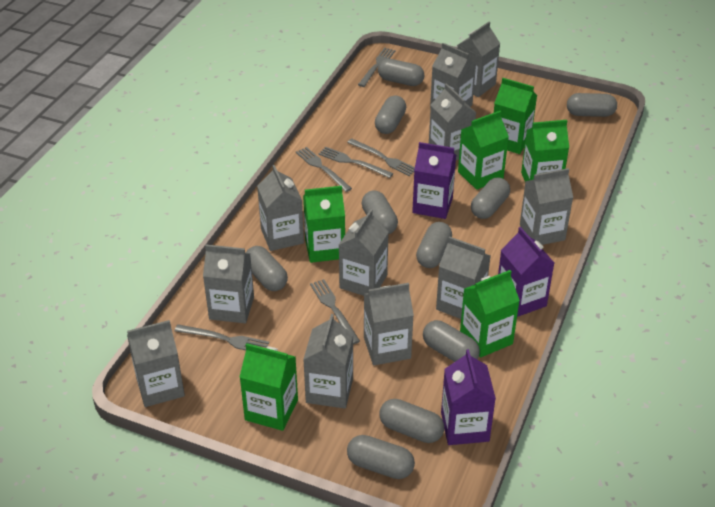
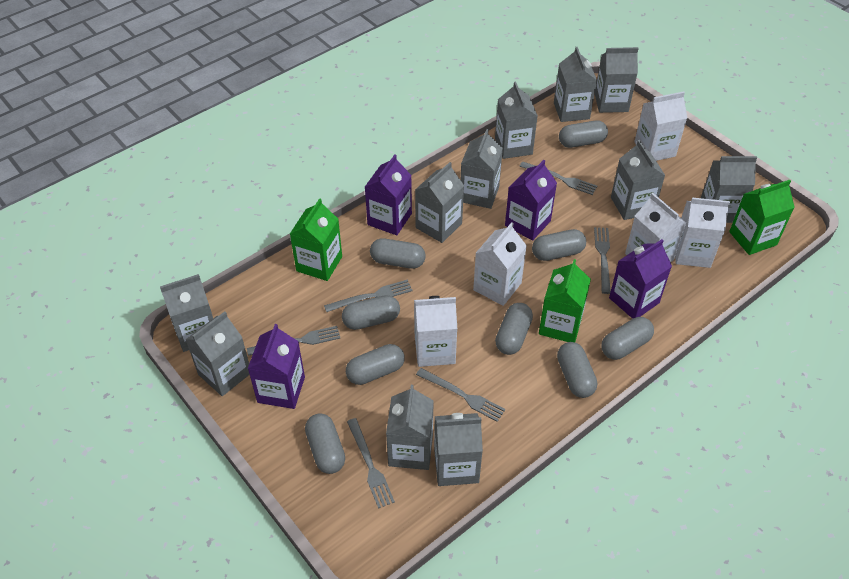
green carton: [240,343,298,431] [303,186,345,263] [458,111,509,190] [460,270,520,357] [494,78,537,154] [521,120,569,181] = 6 -> [290,198,342,281] [539,259,591,342] [729,180,795,255] = 3
grey capsule: [246,246,288,291] [347,435,415,479] [362,190,398,234] [375,96,406,134] [378,59,424,86] [379,399,444,443] [416,222,452,268] [423,320,480,362] [471,177,510,219] [567,93,617,117] = 10 -> [305,413,345,474] [342,295,400,330] [346,344,405,385] [370,238,426,269] [495,303,533,355] [532,229,586,261] [557,342,597,398] [559,120,608,148] [601,317,654,360] = 9
purple carton: [412,142,456,219] [441,349,496,445] [498,227,554,317] = 3 -> [248,324,305,409] [365,154,412,235] [505,160,557,241] [609,239,672,319] = 4
white carton: none = 0 -> [414,296,457,367] [473,222,527,306] [625,193,686,262] [634,91,687,161] [675,197,730,268] = 5

